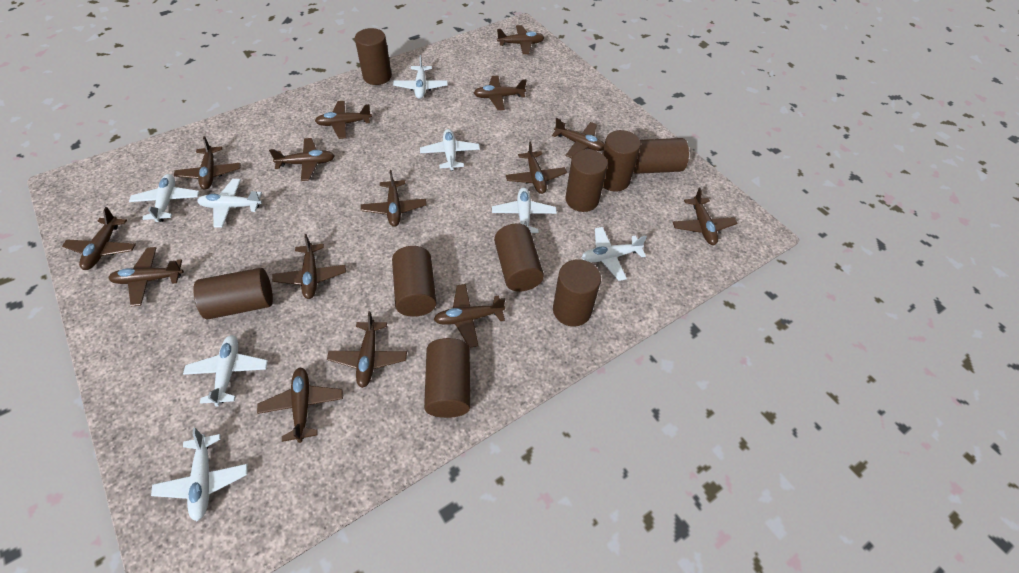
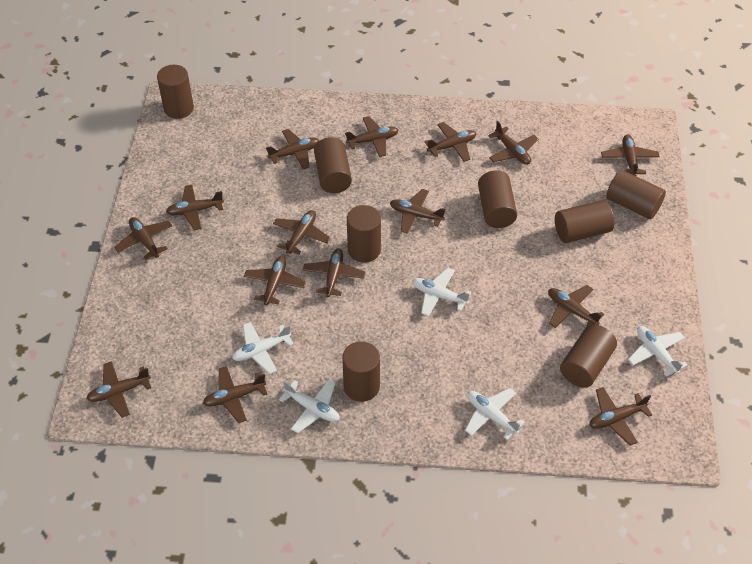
brown cylinder: [193,268,273,320] [355,28,392,85] [392,246,437,317] [424,338,470,418] [494,224,544,292] [553,259,601,327] [565,149,608,212] [603,130,641,192] [633,138,689,174] = 9 -> [157,65,194,119] [314,137,352,193] [342,341,380,402] [347,205,381,263] [478,170,517,228] [555,200,614,243] [560,324,617,388] [606,170,666,219] = 8
white plane: [129,174,200,222] [151,428,248,521] [183,335,268,406] [197,179,262,228] [393,55,448,99] [420,129,480,171] [492,187,557,233] [582,227,647,281] = 8 -> [232,322,294,374] [279,379,340,433] [413,268,471,317] [465,388,525,440] [628,326,688,377] = 5

